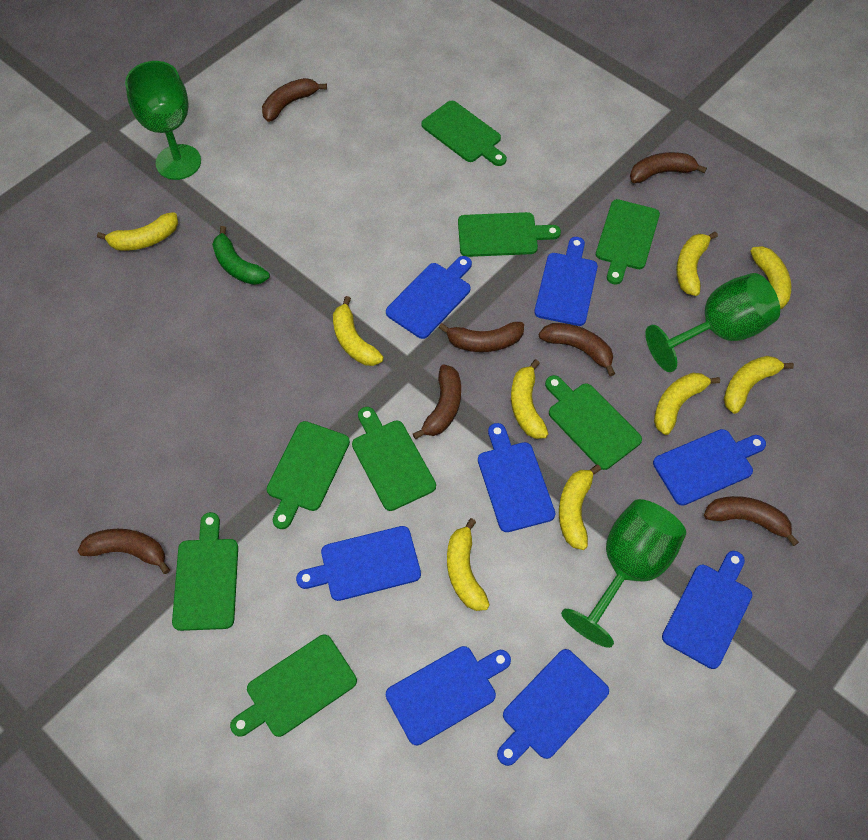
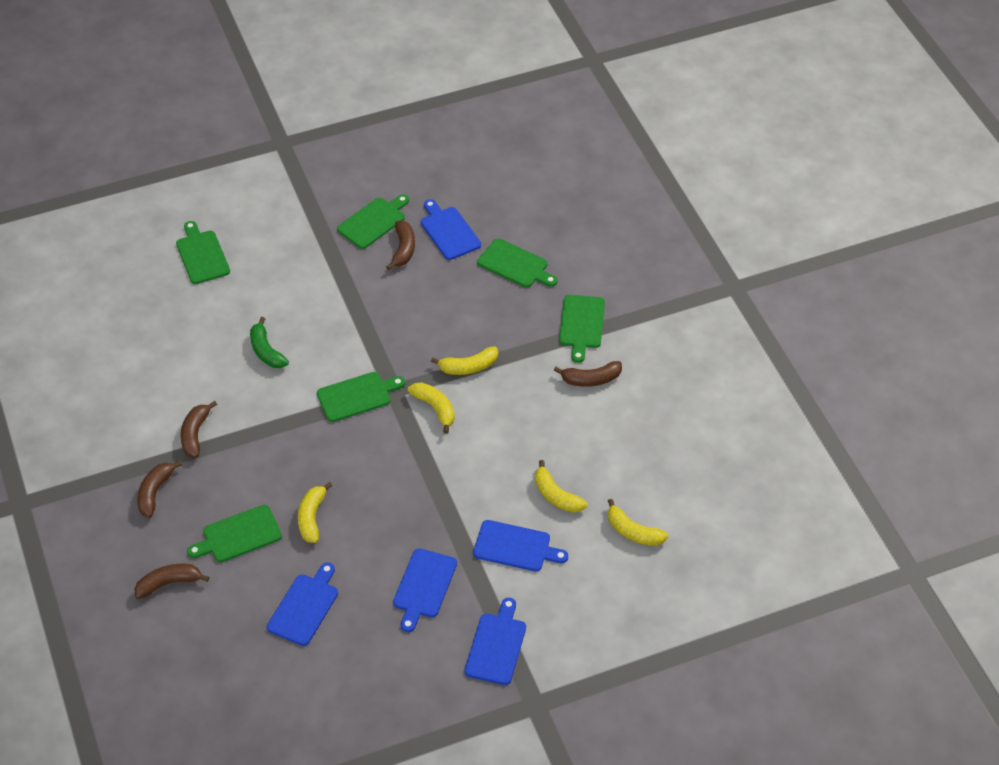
blue cutting board: [296,526,421,601] [386,256,472,339] [386,646,511,745] [478,423,555,532] [497,649,609,766] [534,237,598,326] [653,429,766,506] [662,551,752,669] = 8 -> [267,562,338,646] [393,548,457,632] [421,199,481,260] [464,598,526,685] [473,520,568,571] = 5
brown banana: [78,529,170,574] [262,78,327,122] [413,365,461,439] [439,322,524,352] [539,323,615,376] [630,152,707,183] [704,496,799,546] = 7 -> [135,564,209,599] [137,460,182,518] [181,401,217,458] [386,221,415,270] [554,361,622,387] = 5
green cutting board: [172,512,238,631] [230,635,357,737] [267,421,350,529] [352,407,436,511] [421,101,507,166] [458,212,561,257] [545,375,642,470] [596,199,660,285] = 8 -> [176,221,230,284] [187,505,282,562] [317,372,405,422] [337,194,409,249] [477,238,558,288] [559,295,605,363] = 6
green goblet: [125,61,201,180] [561,499,686,648] [646,273,780,372] = 3 -> none = 0
yellow banana: [97,212,178,251] [333,296,384,366] [447,518,490,611] [511,359,548,439] [559,464,601,550] [654,373,720,435] [676,231,718,296] [724,356,794,414] [750,246,791,309] = 9 -> [298,482,332,543] [408,382,455,434] [431,346,498,375] [535,460,587,513] [608,499,669,546] = 5

